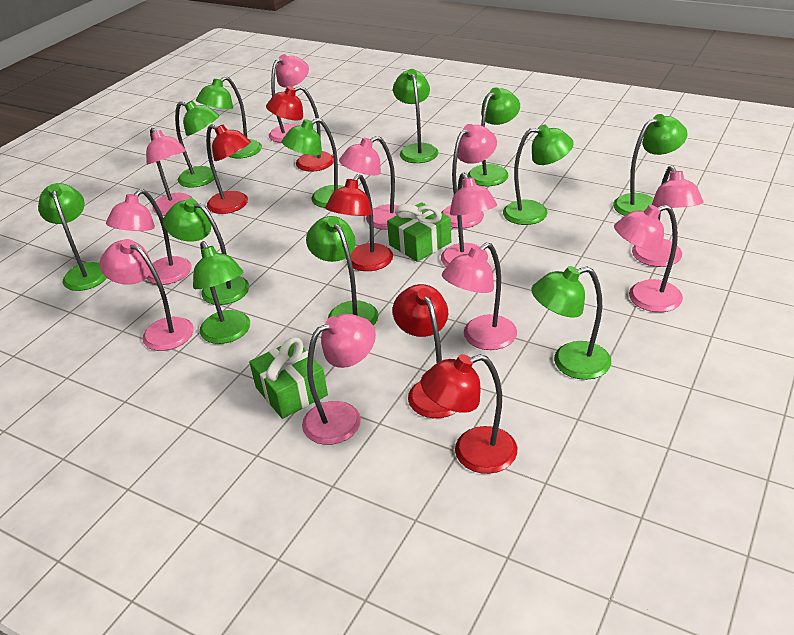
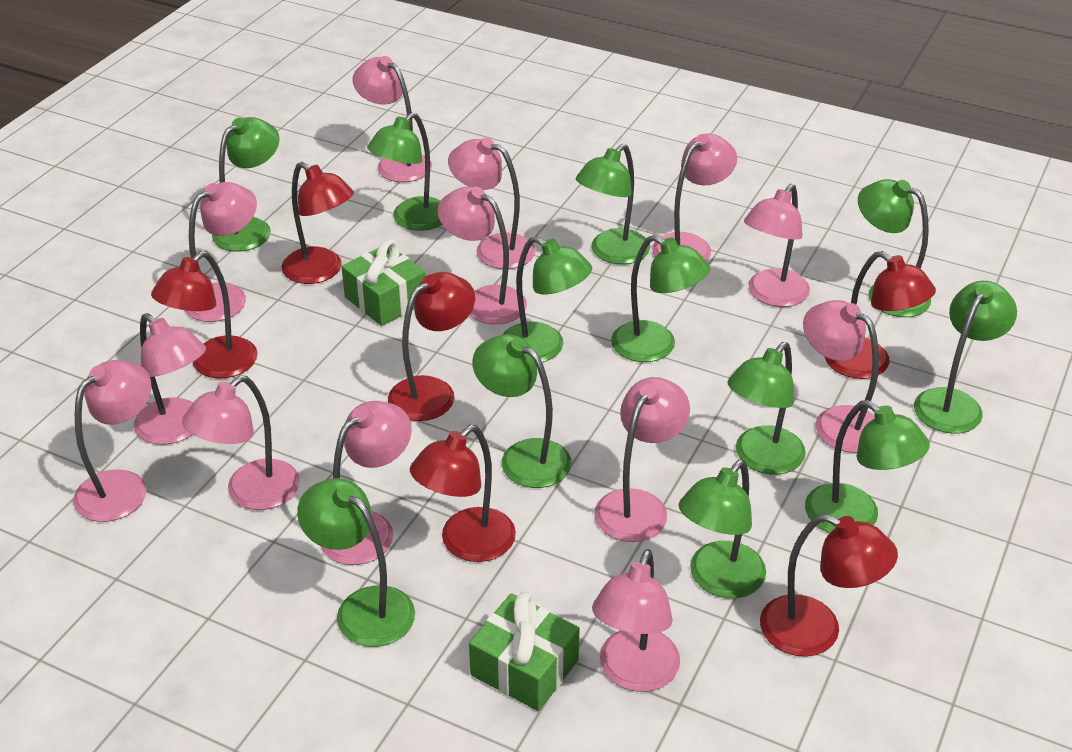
pink lamp: [100,239,194,351] [106,189,192,285] [146,128,193,216] [269,54,309,143] [302,314,376,445] [339,136,398,229] [441,124,497,228] [441,173,497,267] [442,242,517,350] [614,205,683,312] [632,165,704,267] = 11 -> [73,360,151,522] [134,313,206,445] [182,375,300,510] [185,182,257,322] [321,401,412,565] [352,56,432,182] [437,187,527,324] [448,138,535,269] [592,549,680,692] [594,377,690,542] [652,134,737,261] [744,184,810,307] [803,300,879,453] = 13
red lamp: [206,124,251,214] [266,86,334,172] [325,174,393,271] [393,284,456,418] [421,354,517,474] = 5 -> [151,251,258,379] [281,162,354,284] [388,272,475,421] [410,425,516,562] [760,514,898,657] [825,251,936,379] = 6

